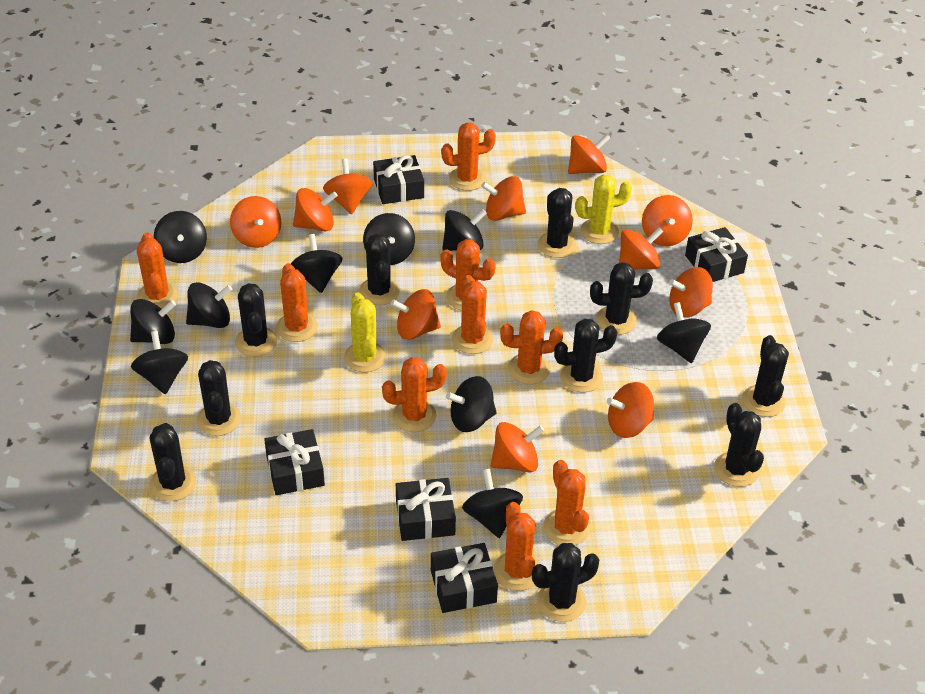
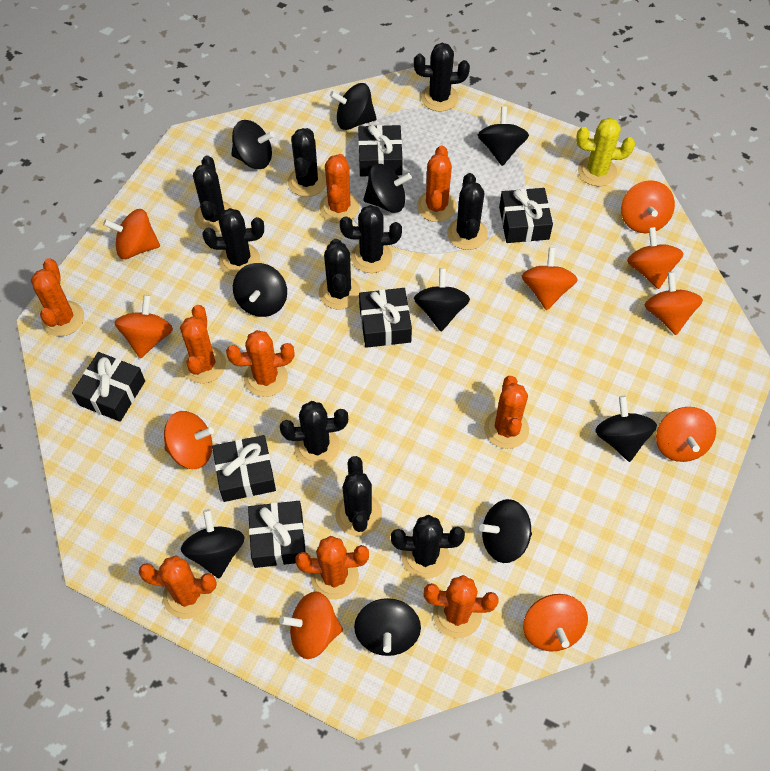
black gift: [264,429,325,495] [373,155,424,204] [396,478,456,541] [431,543,498,613] [685,227,748,282] = 5 -> [72,352,145,422] [212,435,276,502] [248,501,306,568] [358,125,403,177] [359,288,412,348] [499,188,553,243] = 6
orange spinning top: [230,196,281,248] [293,188,338,232] [323,159,373,215] [390,289,441,340] [481,176,526,221] [490,422,544,473] [568,134,610,174] [607,382,654,438] [619,228,663,270] [642,195,693,246] [669,267,713,318] = 11 -> [103,209,160,259] [115,295,173,359] [164,411,214,469] [279,592,343,659] [522,247,578,310] [523,594,588,652] [621,180,675,233] [627,227,684,289] [645,272,703,335] [656,407,716,462] = 10
yellow cactus: [344,292,386,373] [575,174,632,244] = 2 -> [576,118,635,186] = 1

